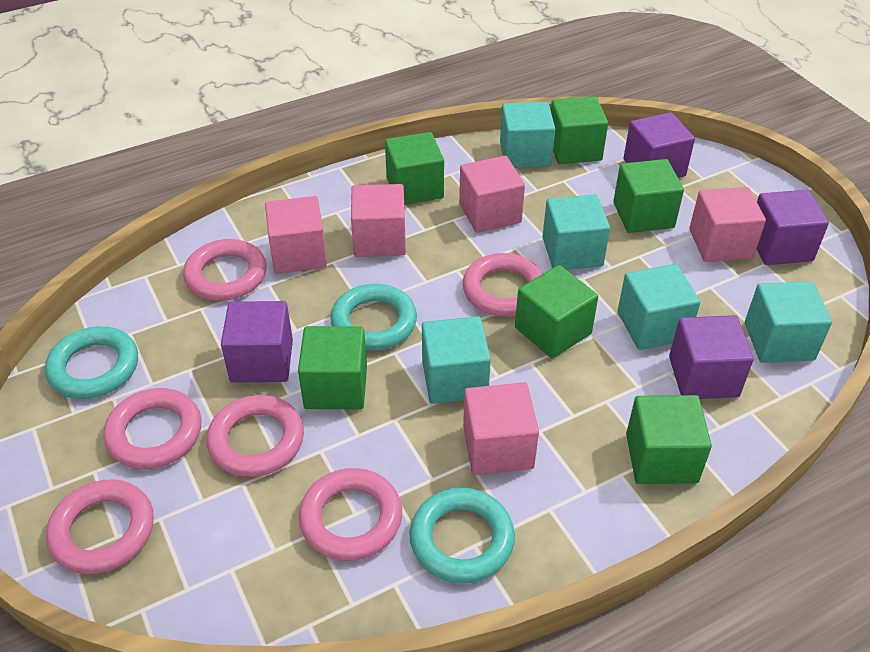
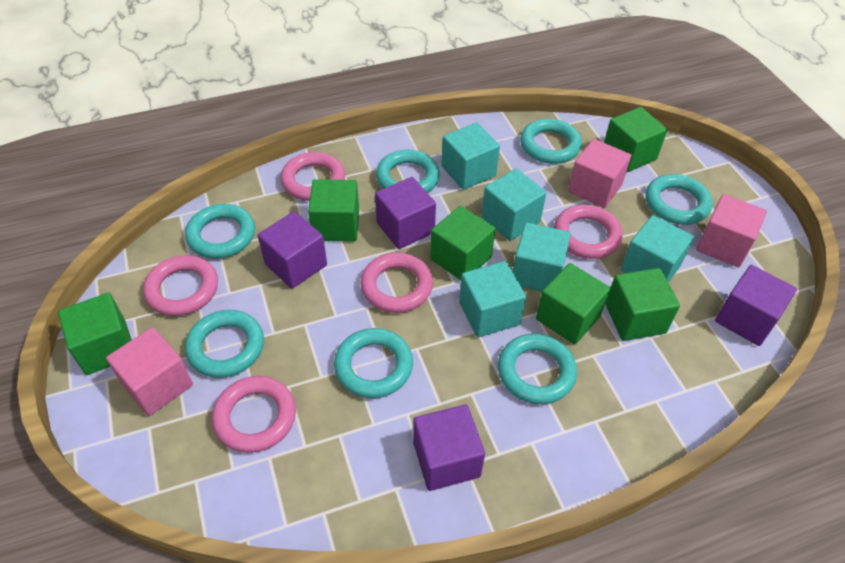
pink cube: [265,196,327,274] [351,184,406,257] [459,156,525,233] [463,382,539,475] [689,187,766,262] = 5 -> [106,327,193,416] [568,139,631,208] [696,194,767,268] = 3
pink ring: [46,479,154,574] [103,388,202,469] [183,239,267,301] [207,395,304,477] [299,468,402,561] [463,253,543,317] = 6 -> [143,255,218,316] [212,376,296,453] [281,152,345,201] [361,253,433,313] [554,205,623,259] = 5
turquoise ring: [45,326,138,399] [330,284,417,351] [410,488,515,584] = 3 -> [185,204,255,258] [185,310,264,378] [334,328,413,398] [376,150,440,193] [498,334,577,404] [520,119,582,164] [645,174,713,225] = 7

